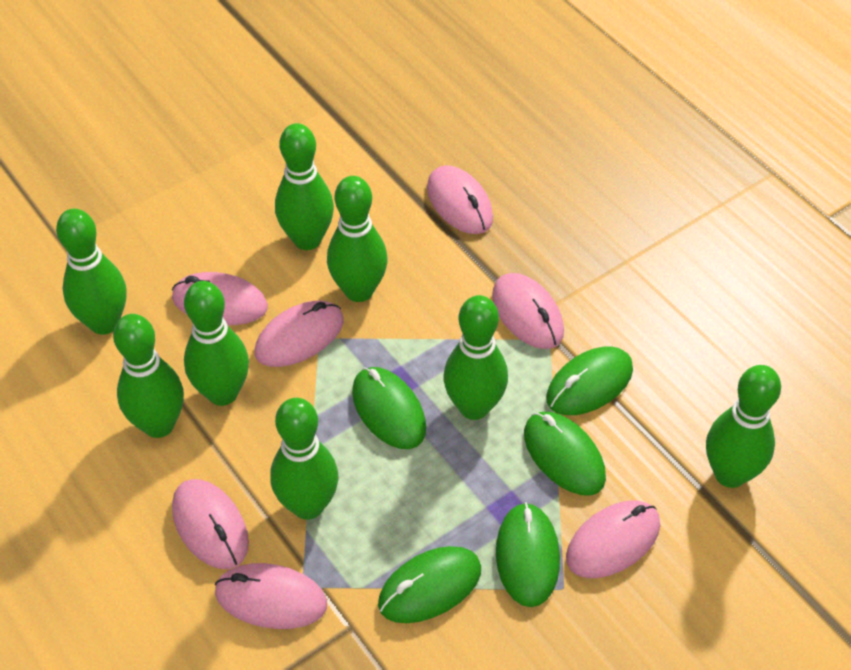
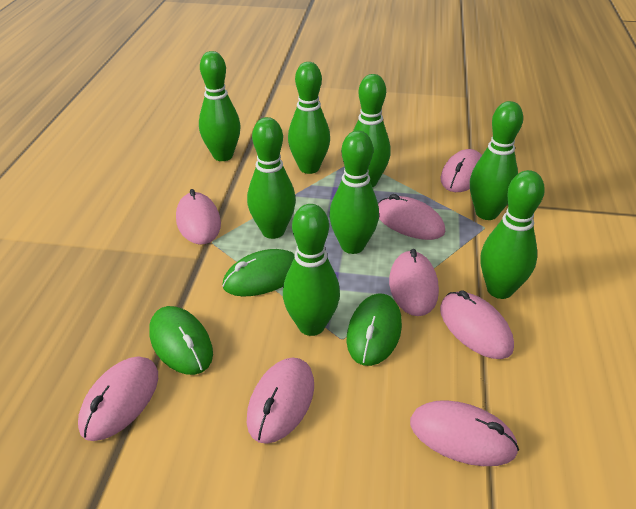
green mouse: [352,367,426,449] [378,546,481,623] [496,502,560,607] [524,412,606,496] [546,347,633,415] = 5 -> [149,306,213,375] [222,249,295,296] [347,293,402,366] = 3
pink mouse: [172,272,268,325] [172,479,249,569] [214,563,327,629] [255,300,344,367] [427,165,493,234] [492,273,564,349] [566,501,660,578] = 7 -> [78,357,158,441] [176,189,221,245] [247,358,314,444] [378,194,445,240] [389,249,439,316] [410,400,519,466] [440,290,514,359] [441,149,482,192] = 8

